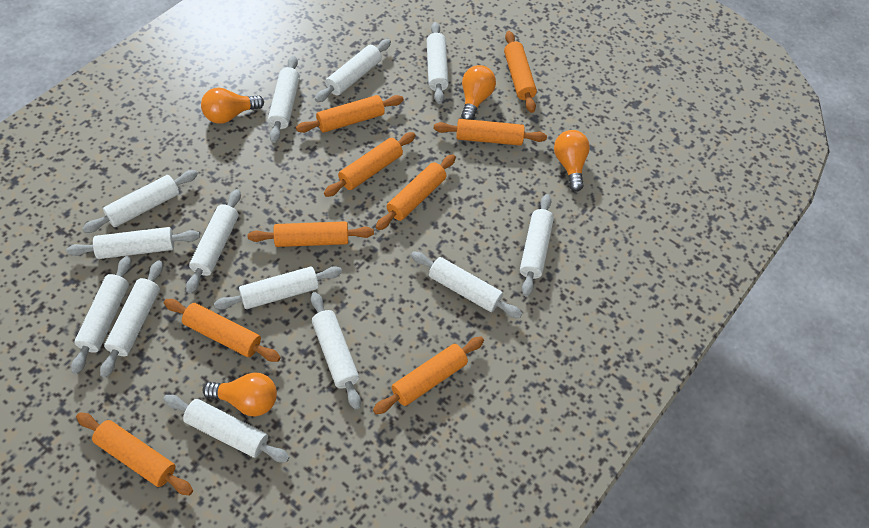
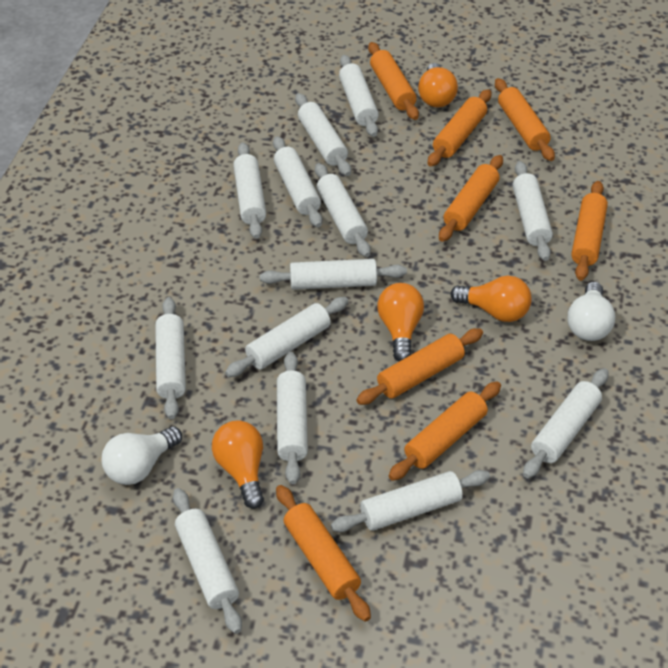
orange rolling pin: [76,413,193,495] [164,299,281,362] [248,222,374,247] [296,95,404,133] [324,132,416,197] [373,337,484,414] [376,154,456,230] [434,119,547,145] [504,31,537,113] = 9 -> [276,485,371,622] [356,328,483,405] [368,42,419,120] [389,381,501,481] [428,89,491,167] [439,155,503,242] [495,78,555,161] [571,181,608,281] = 8
white light bulb: none = 0 -> [102,426,182,485] [567,282,615,341] = 2

